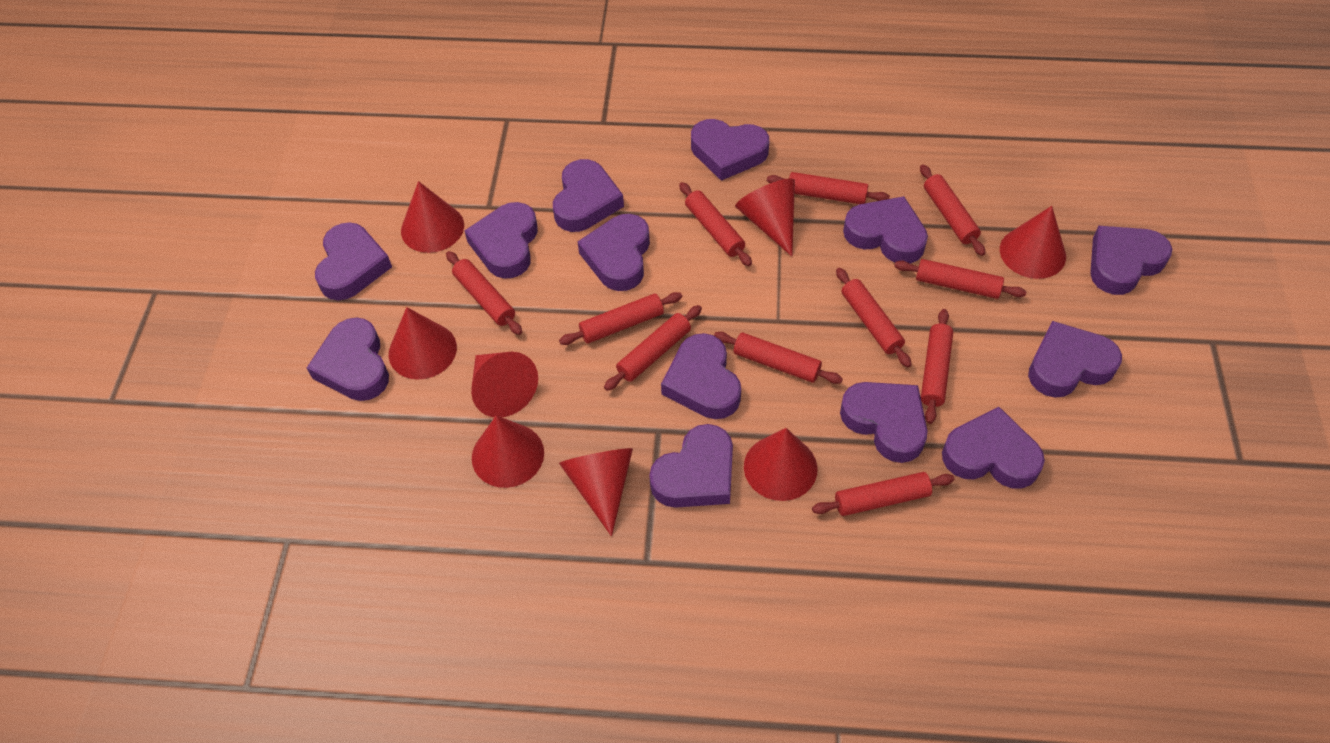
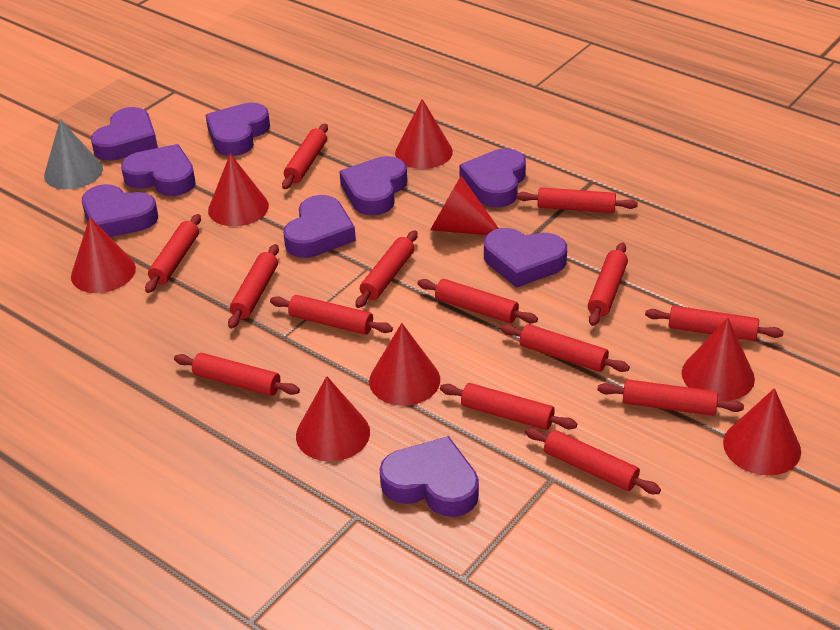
grey cone: none = 0 -> [44,119,103,189] = 1
purple heart: [307,317,389,401] [315,222,392,300] [464,202,538,279] [553,159,624,232] [578,214,650,291] [649,424,733,508] [661,333,741,419] [691,119,769,181] [840,382,928,463] [843,196,928,263] [942,407,1045,488] [1028,321,1122,398] [1090,226,1172,295] = 13 -> [82,184,158,237] [91,107,158,161] [121,144,196,196] [205,103,270,156] [283,195,356,258] [339,156,407,215] [379,436,479,517] [459,148,526,207] [484,228,567,288] = 9
red rolling pin: [446,251,522,335] [559,292,682,345] [604,305,702,391] [679,182,752,266] [714,332,843,384] [767,172,890,204] [812,472,954,516] [836,268,912,367] [894,259,1026,299] [920,165,985,256] [921,309,953,424] = 11 -> [145,214,201,293] [174,353,300,396] [228,244,279,329] [270,295,393,335] [282,123,328,189] [355,230,418,308] [417,279,538,323] [440,383,577,430] [500,324,630,372] [516,187,638,213] [525,428,661,494] [588,242,628,326] [597,379,744,416] [645,306,784,341] = 14

